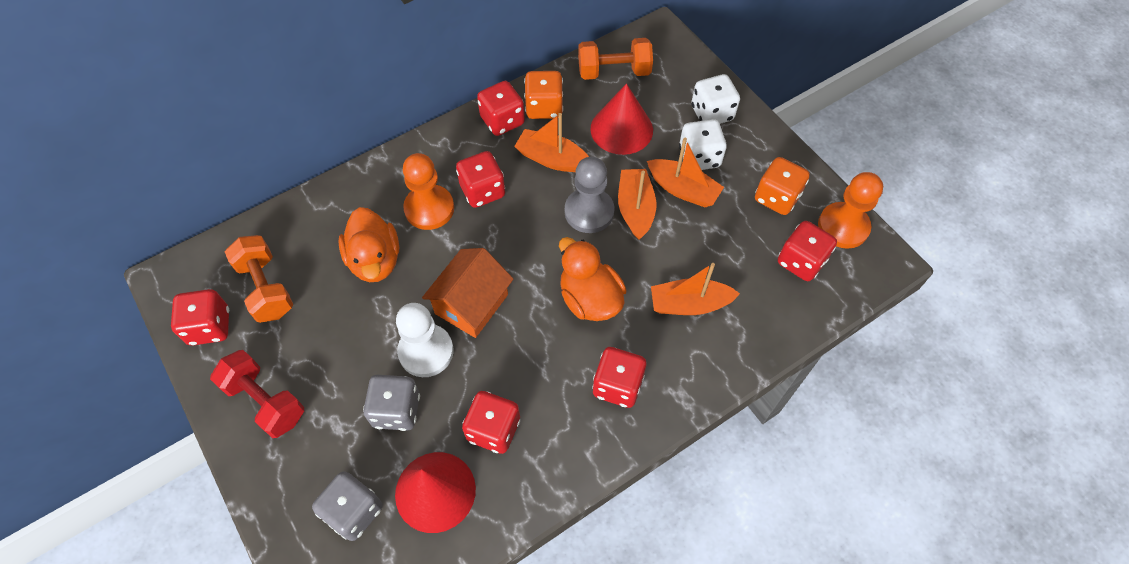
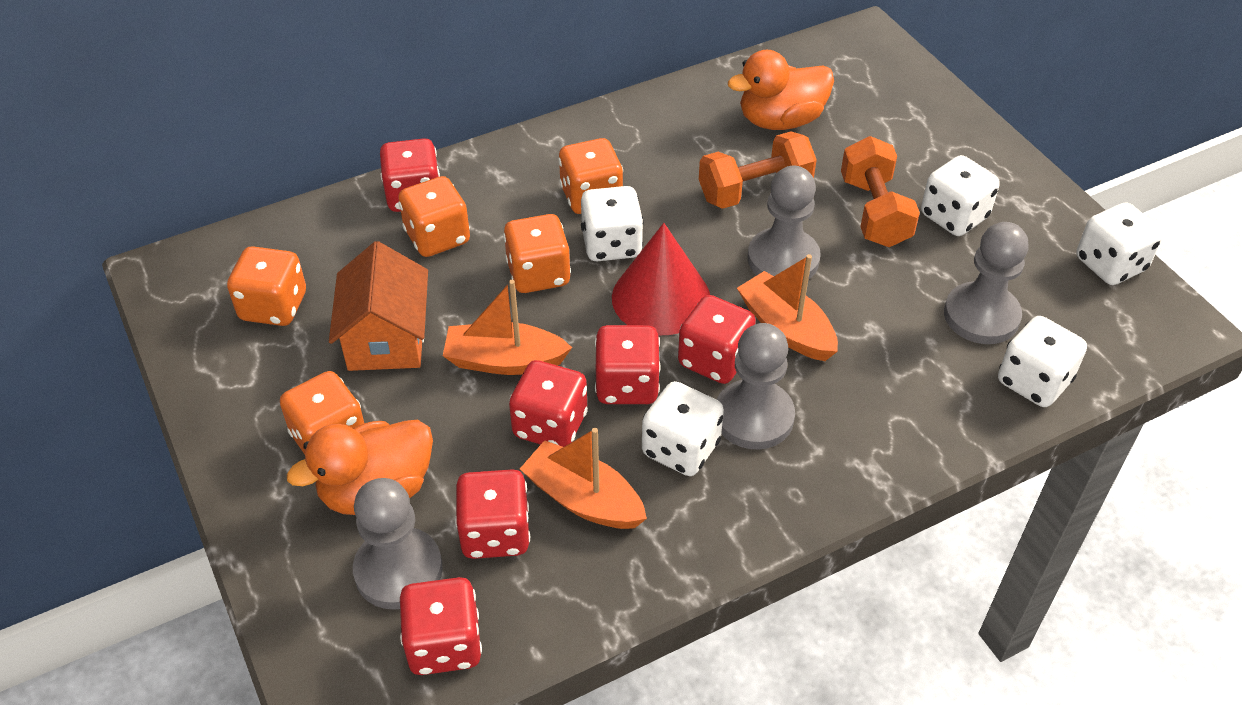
grey dice: [312,472,383,541] [363,375,420,431] = 2 -> none = 0
grey pawn: [565,157,614,233] = 1 -> [353,478,443,610] [717,323,795,449] [748,166,821,280] [944,222,1029,344] = 4
orange boat: [514,113,589,172] [618,169,657,240] [647,138,724,207] [651,263,740,315] = 4 -> [443,280,572,375] [520,428,647,529] [737,254,838,361] = 3
orange dice: [524,71,563,119] [755,157,810,215] = 2 -> [227,246,306,326] [280,371,364,454] [398,176,470,257] [503,214,571,293] [558,138,623,214] = 5
orange pawn: [403,153,454,230] [818,172,883,249] = 2 -> none = 0
red cone: [395,452,476,533] [590,83,653,155] = 2 -> [612,223,710,336] = 1
red dumbbell: [210,350,304,438] = 1 -> none = 0
white dice: [679,119,727,170] [691,74,740,124] = 2 -> [581,186,644,261] [642,381,724,476] [921,155,1000,236] [998,316,1087,407] [1076,202,1163,285] = 5
white pawn: [396,303,454,377] = 1 -> none = 0

